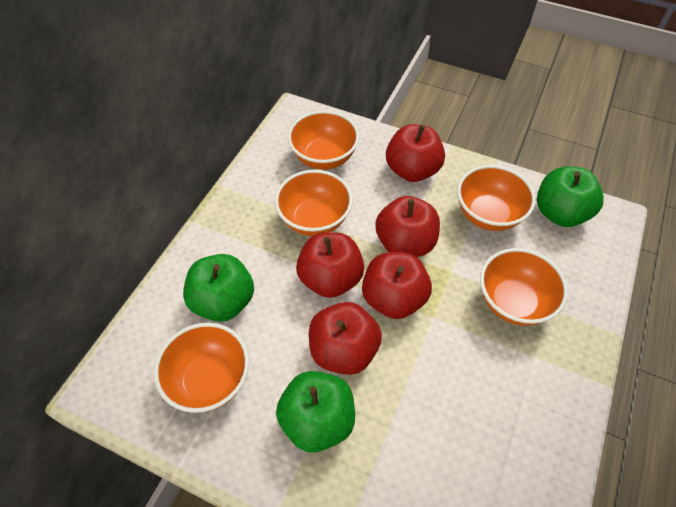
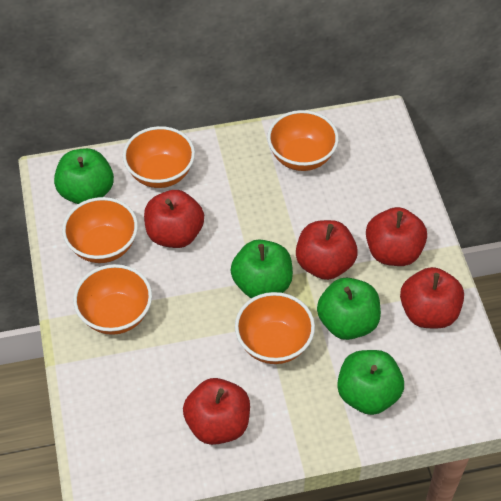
green apple: [183,254,254,322] [276,371,355,452] [537,166,603,227] = 3 -> [54,148,114,204] [231,239,293,298] [317,278,381,340] [337,350,404,415] = 4

